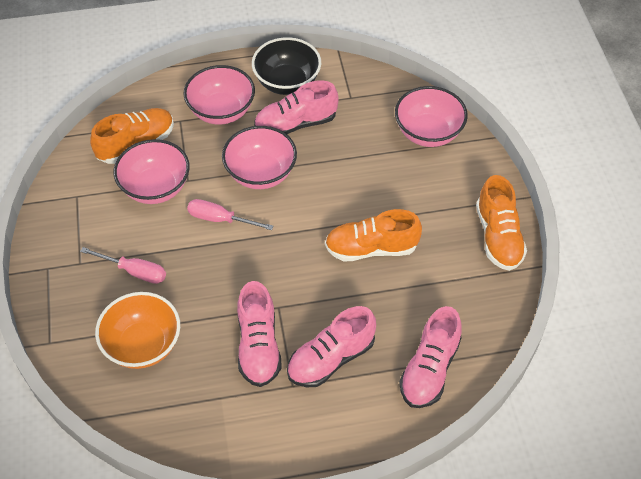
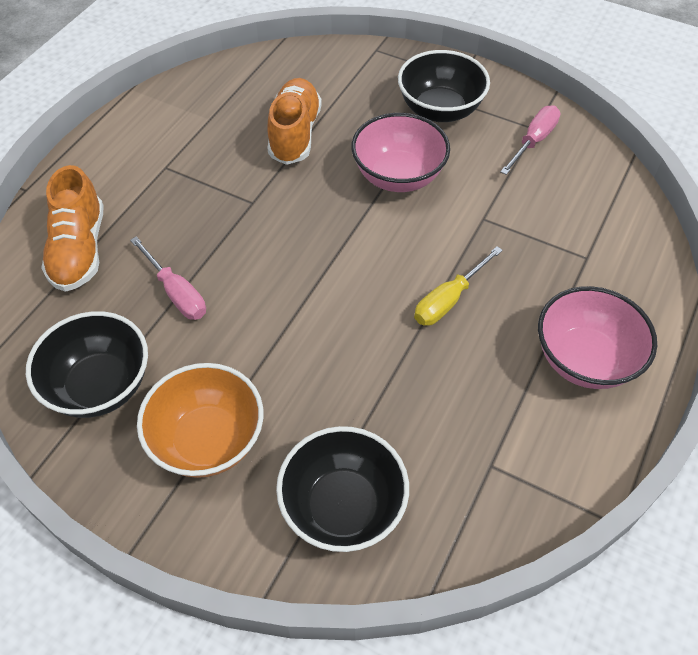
black bowl: [252,37,321,95] = 1 -> [26,311,148,418] [276,426,409,552] [398,50,490,122] = 3
orange shoe: [90,108,174,164] [325,209,422,261] [476,175,527,271] = 3 -> [41,165,104,292] [267,78,322,165] = 2
pink bowl: [113,139,190,204] [183,65,255,125] [222,126,297,189] [395,86,468,147] = 4 -> [351,113,450,192] [538,286,657,389] = 2
pink shoe: [237,281,282,387] [254,80,339,134] [287,306,376,387] [399,306,462,408] = 4 -> none = 0
yellow screwdriver: none = 0 -> [414,246,503,326] = 1

